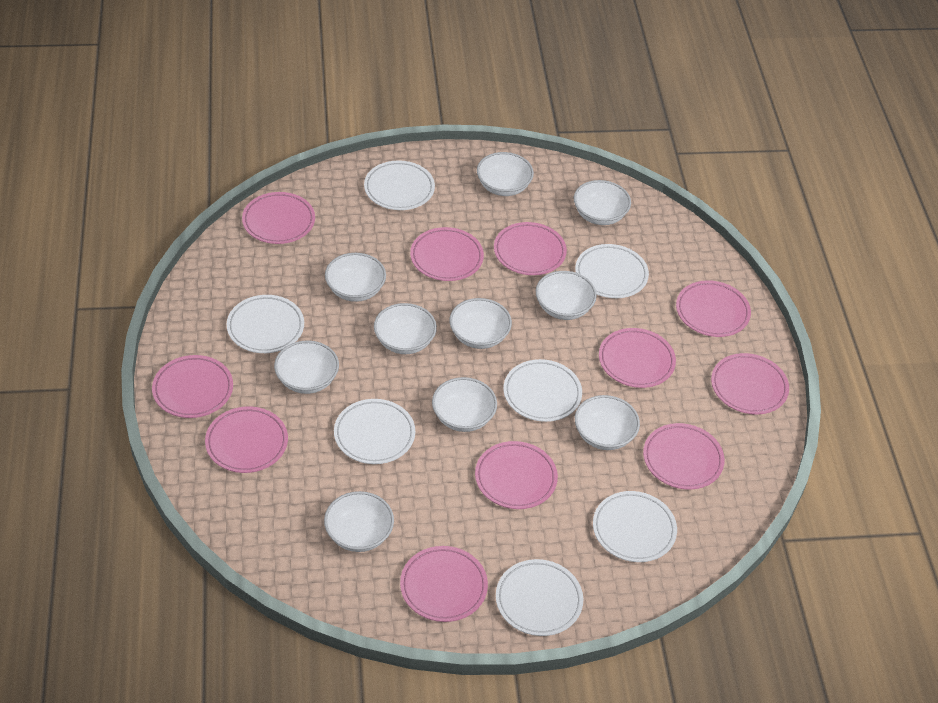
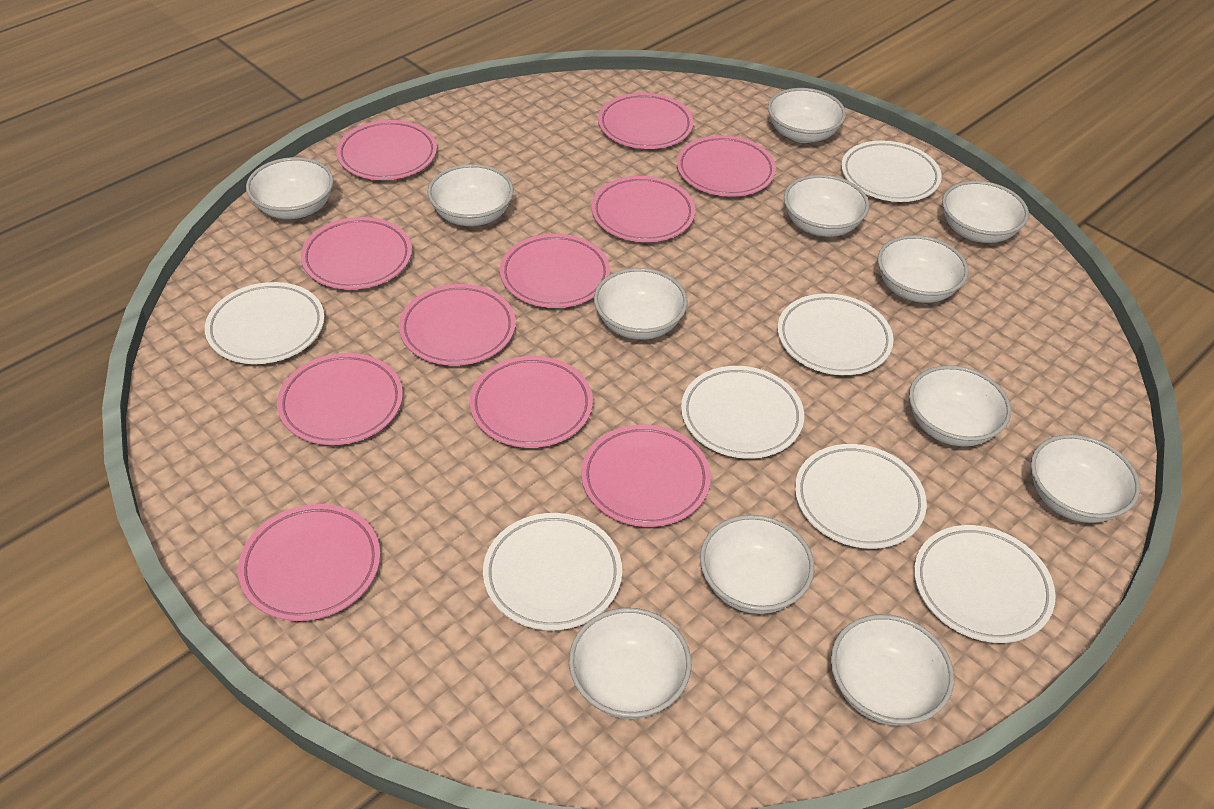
white bowl: [274,341,339,394] [324,491,394,552] [325,253,386,302] [374,303,437,354] [432,377,497,432] [449,298,512,349] [477,152,534,196] [536,271,597,320] [574,180,631,225] [575,395,640,450] = 10 -> [246,157,334,219] [427,164,514,226] [569,608,692,719] [594,268,688,340] [700,515,814,614] [768,88,846,143] [784,175,869,237] [831,614,954,726] [878,235,969,303] [909,365,1011,446] [942,181,1029,243] [1031,434,1140,523] = 12

